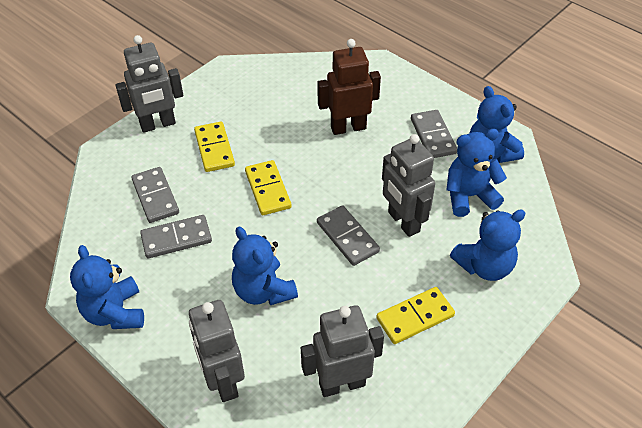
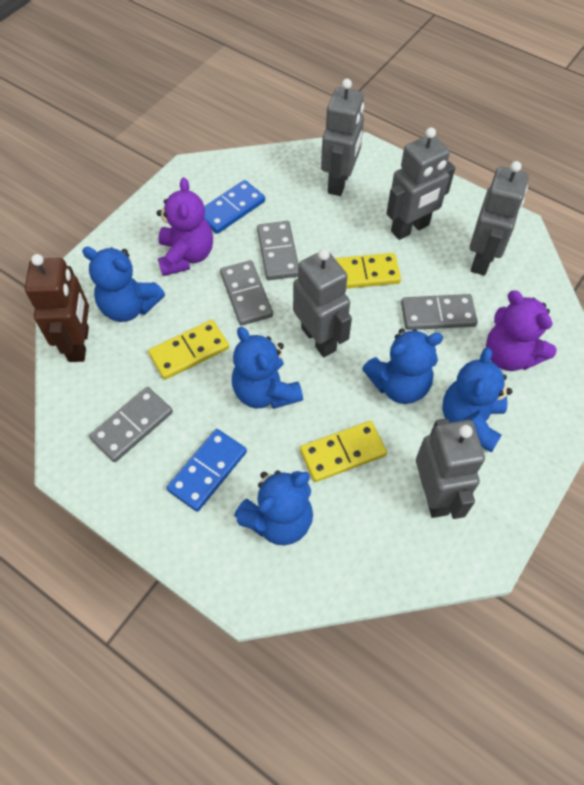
blue domino: none = 0 -> [166,429,247,512] [204,180,265,234] = 2
grey robot: [115,35,183,133] [189,300,245,402] [301,305,384,397] [382,134,435,237] = 4 -> [293,249,352,357] [321,79,364,196] [386,127,455,240] [416,418,485,519] [470,161,529,275] = 5
purple teddy bear: none = 0 -> [157,177,213,276] [486,290,557,371] = 2

